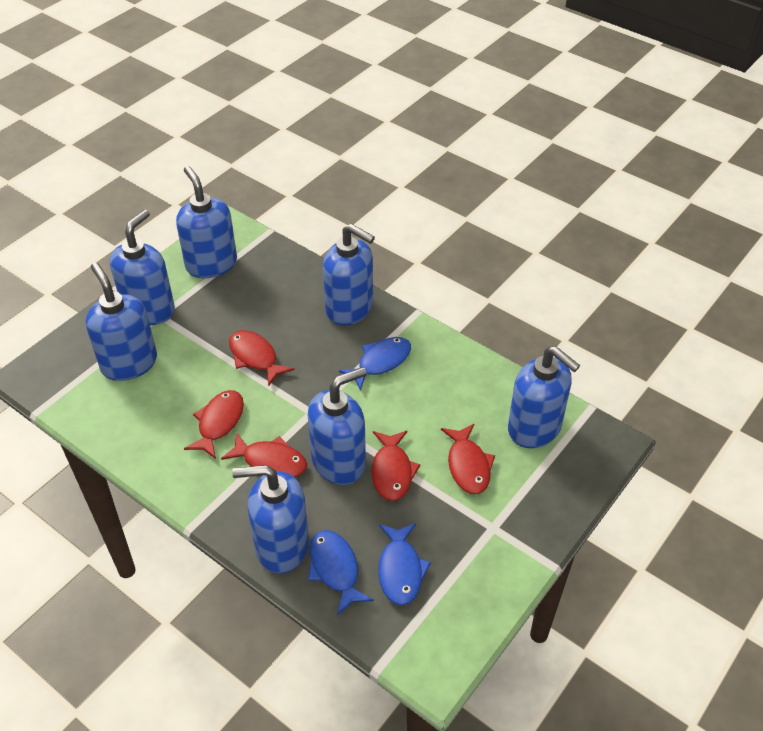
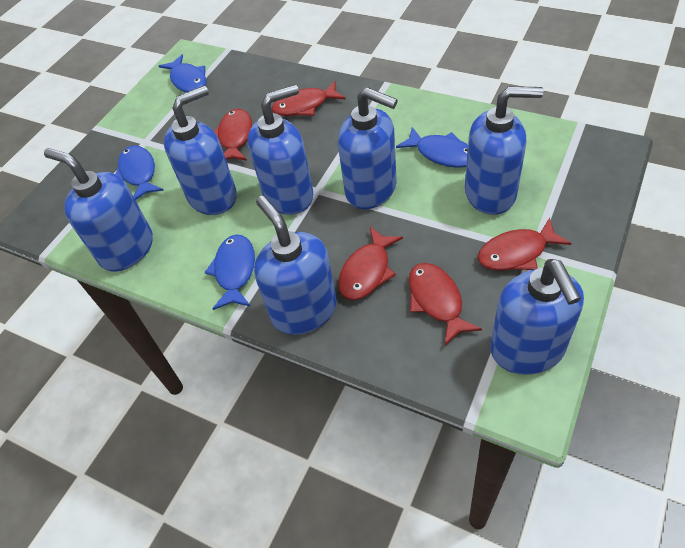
blue fish: [308,530,374,615] [339,337,411,391] [378,523,431,605] = 3 -> [116,145,164,200] [159,54,206,92] [204,234,255,310] [396,127,468,168] = 4

